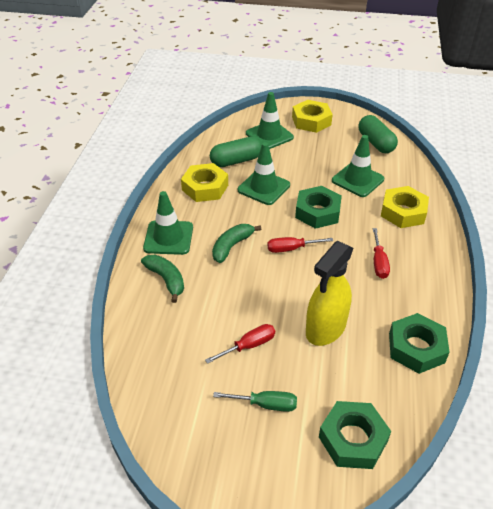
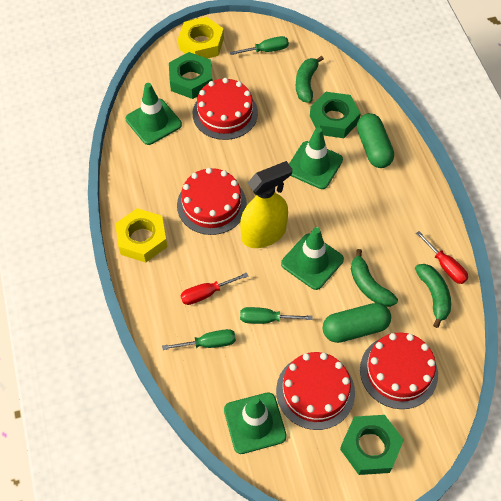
green banana: [141,255,184,303] [212,224,262,263] = 2 -> [296,56,324,103] [351,249,398,307] [415,264,451,328] = 3
green screwdriver: [213,391,297,412] = 1 -> [162,329,236,350] [230,36,289,55] [240,307,313,324] = 3
red cake: none = 0 -> [177,168,247,235] [193,78,258,140] [276,352,355,430] [360,332,438,409] = 4
red screwdriver: [205,324,275,364] [267,237,333,253] [373,228,390,279] = 3 -> [180,273,248,305] [416,231,468,284] = 2
yellow nut: [181,163,228,202] [292,100,333,133] [381,186,429,228] = 3 -> [115,208,167,263] [178,17,224,59] = 2

